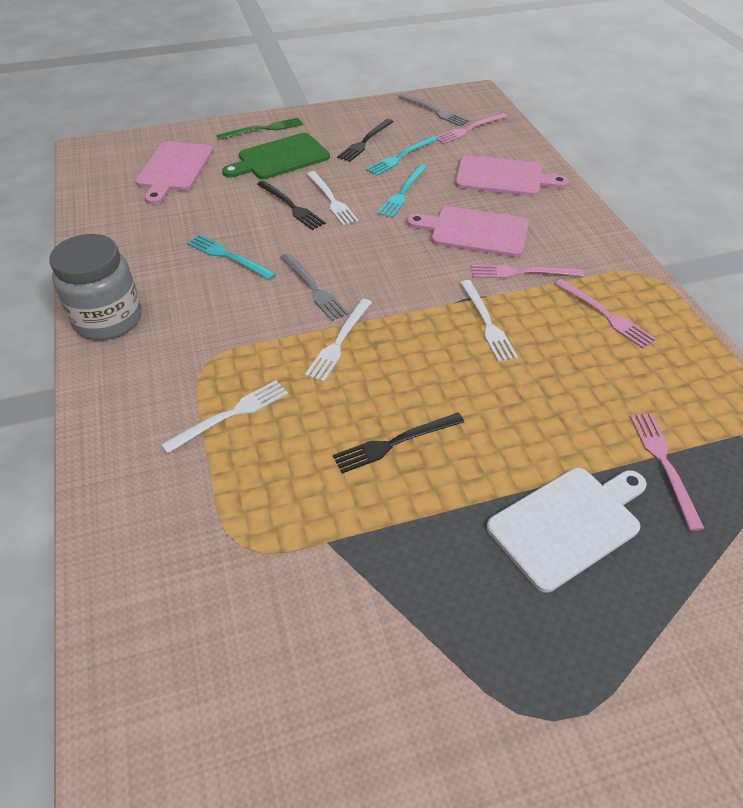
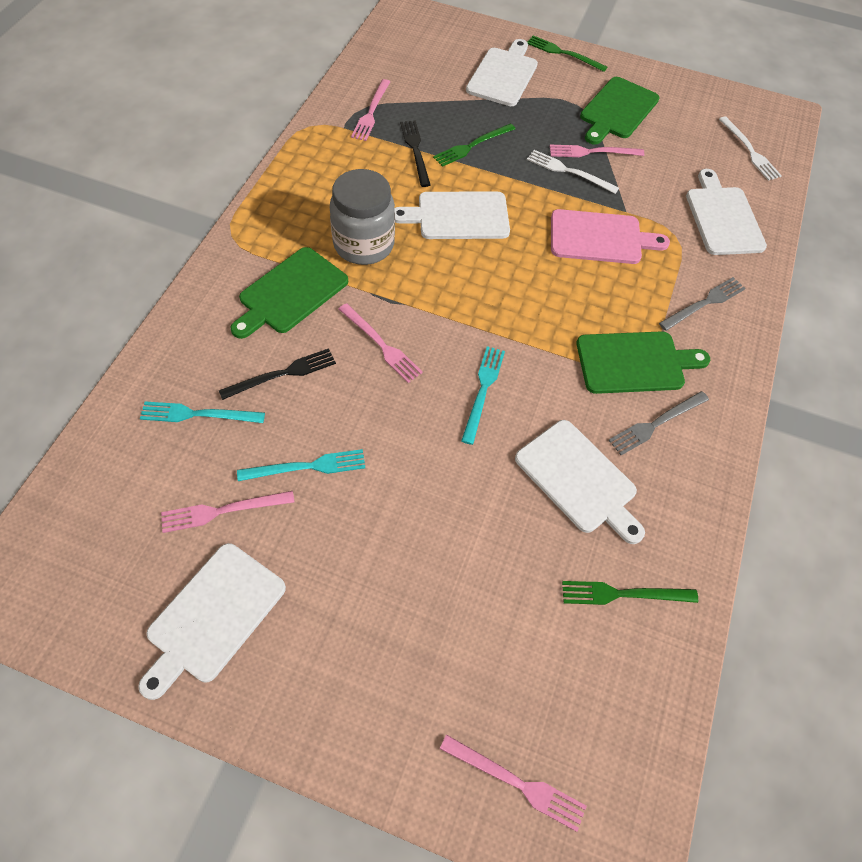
black fork: [257,181,326,230] [333,413,464,473] [337,119,394,162] = 3 -> [219,348,336,400] [400,120,431,187] = 2
green cutting board: [222,133,330,179] = 1 -> [230,247,348,339] [577,331,710,394] [580,77,660,145] = 3
green fork: [216,118,303,140] = 1 -> [433,123,515,167] [527,35,607,72] [562,581,698,605] = 3
pink cutting board: [135,141,213,204] [407,206,529,257] [455,155,569,196] = 3 -> [551,209,670,264] = 1
pink fork: [435,113,507,144] [472,265,584,278] [554,279,656,348] [630,413,705,531] = 4 -> [161,491,295,533] [339,303,423,383] [351,79,390,141] [440,734,587,832] [550,145,644,157] = 5
white cutting board: [487,468,647,593] = 1 -> [138,543,286,700] [395,192,510,239] [466,39,538,106] [515,420,645,544] [686,169,767,255] = 5
white fork: [161,380,288,454] [305,299,372,382] [307,171,358,225] [460,280,518,362] = 4 -> [527,150,619,194] [719,117,782,181] = 2

